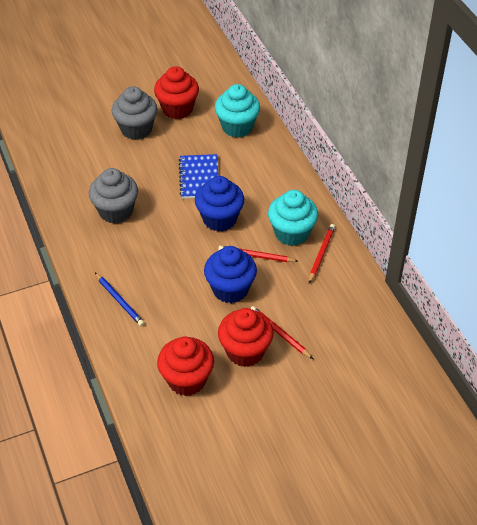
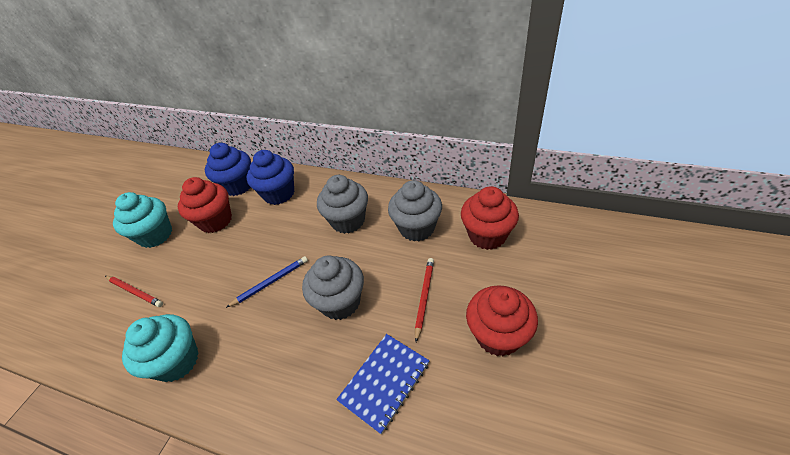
grey cupcake: [89,168,138,224] [111,86,157,140] = 2 -> [302,255,364,320] [317,175,368,234] [388,180,442,241] = 3
red pencil: [218,246,298,262] [250,306,313,359] [309,224,335,283] = 3 -> [105,276,163,307] [415,258,434,342] = 2

